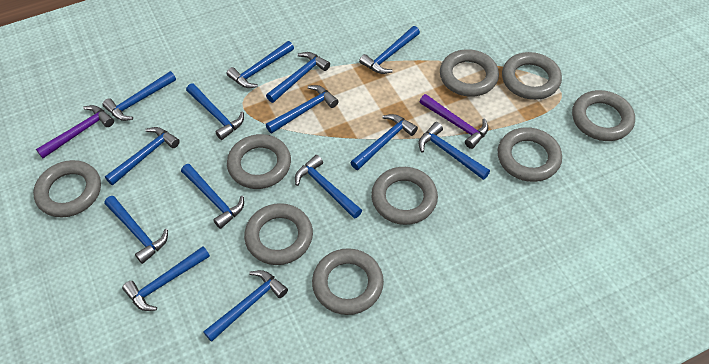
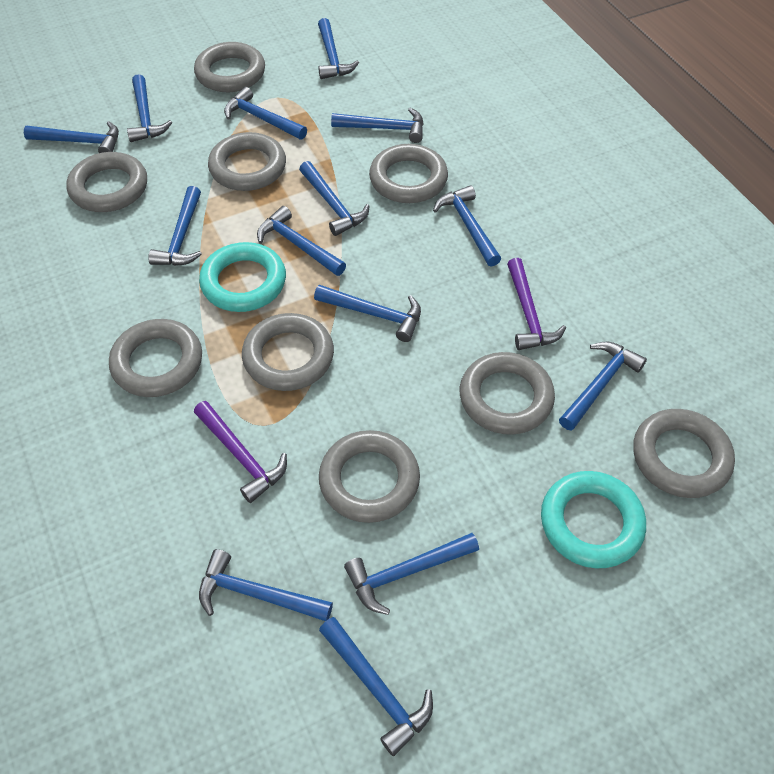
turquoise ring: none = 0 -> [199,242,286,312] [541,471,646,568] = 2

